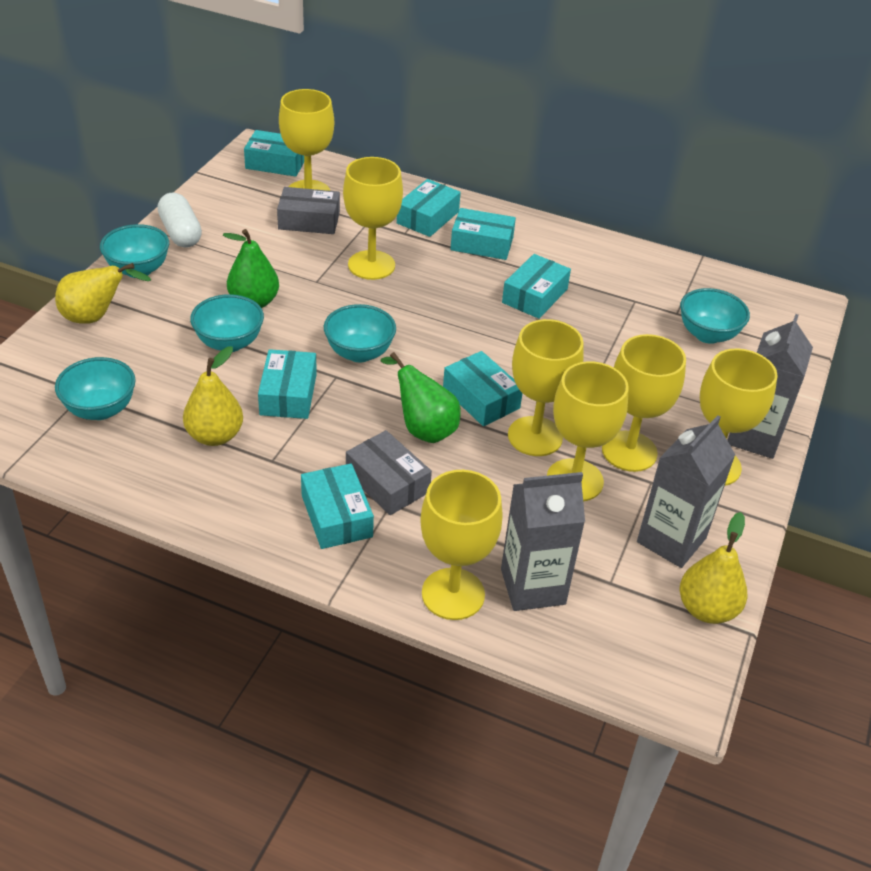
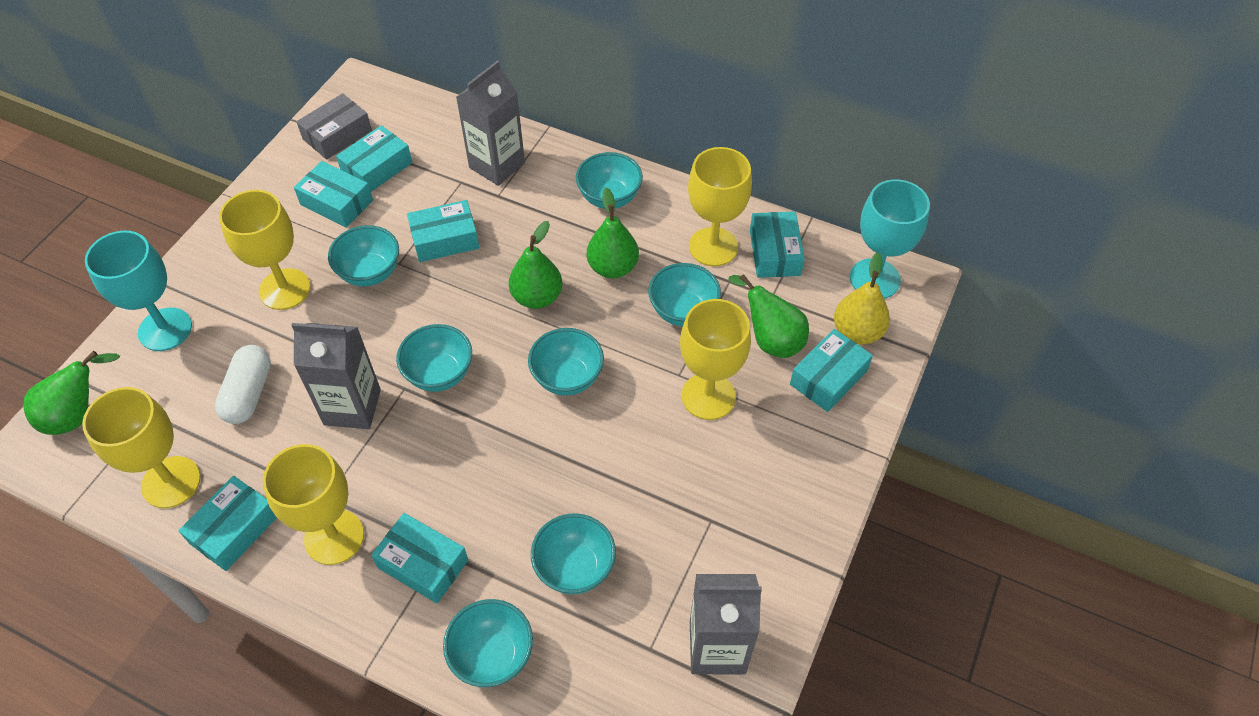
green pear: [223,229,279,308] [380,352,461,443] = 2 -> [23,351,120,435] [509,221,562,309] [587,188,639,278] [728,274,809,358] = 4
grey box: [277,187,340,234] [346,430,432,515] = 2 -> [296,93,372,159] = 1
turquoise bowl: [55,357,135,420] [100,224,169,278] [190,294,264,352] [324,304,396,362] [680,288,750,344] = 5 -> [328,225,399,287] [396,324,472,392] [443,599,533,687] [528,328,604,396] [531,513,616,594] [576,152,643,209] [648,263,721,326] = 7
turquoise goblet: none = 0 -> [85,231,192,351] [850,179,930,299] = 2
yellow goblet: [279,89,334,191] [343,157,403,280] [420,470,503,620] [508,319,584,456] [547,361,629,501] [602,334,686,472] [700,349,778,486] = 7 -> [82,387,201,508] [219,190,311,310] [263,444,364,565] [680,299,751,420] [688,147,752,266] = 5
yellow pear: [55,263,151,324] [183,347,243,446] [680,512,747,624] = 3 -> [834,252,890,345] = 1

